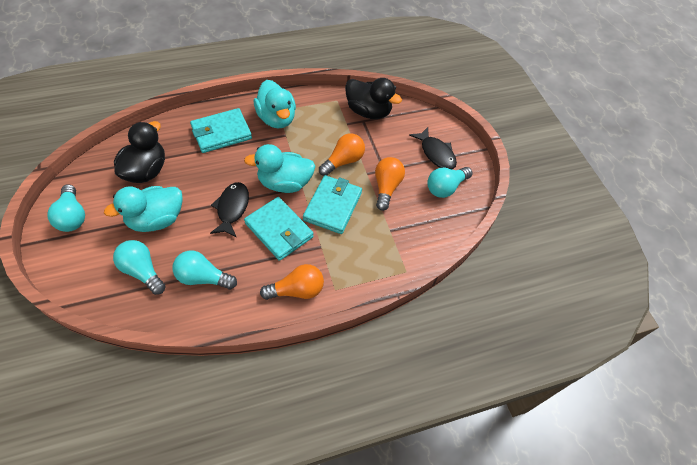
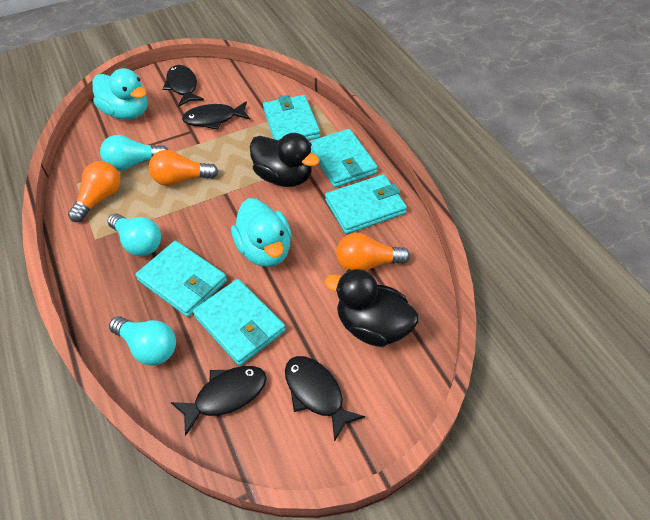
black fish: [210,182,249,238] [409,127,457,169] = 2 -> [163,65,204,107] [170,366,267,436] [182,101,250,130] [285,356,365,442] = 4
turquoise duck: [104,186,183,232] [244,144,316,193] [254,80,296,128] = 3 -> [92,68,148,120] [231,198,291,267] = 2
turquoise light bulb: [48,184,85,232] [113,240,166,295] [173,250,237,289] [427,167,472,198] = 4 -> [100,135,168,170] [107,213,161,256] [109,316,176,366] = 3
turquoise wallet: [190,108,252,153] [244,197,314,261] [303,175,362,234] = 3 -> [135,241,227,317] [192,279,286,366] [263,95,320,140] [309,129,378,188] [325,174,407,234] = 5

